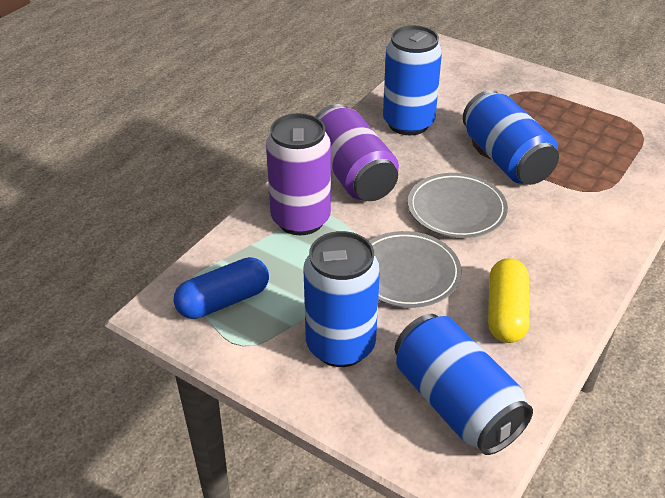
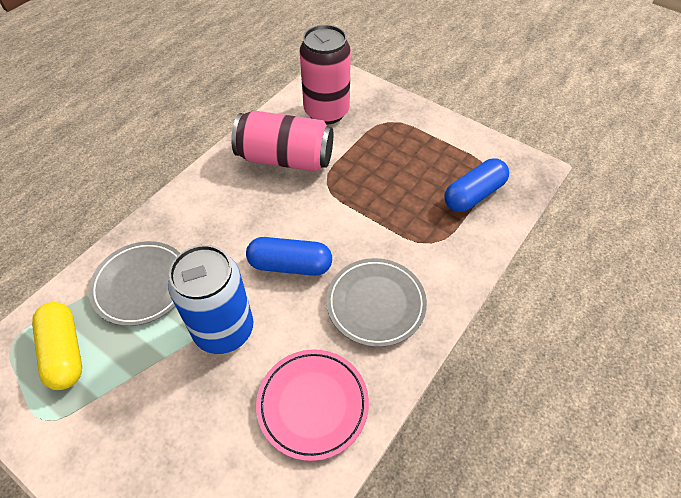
blue can: [304,231,380,367] [383,25,442,135] [395,314,533,455] [463,90,559,185] = 4 -> [168,245,253,354] = 1
blue capsule: [174,257,269,319] = 1 -> [246,237,332,276] [445,158,509,212] = 2
pink can: none = 0 -> [231,111,333,172] [300,25,351,124] = 2
pink plate: none = 0 -> [256,349,369,461] = 1
purple can: [266,113,331,235] [315,104,399,201] = 2 -> none = 0

